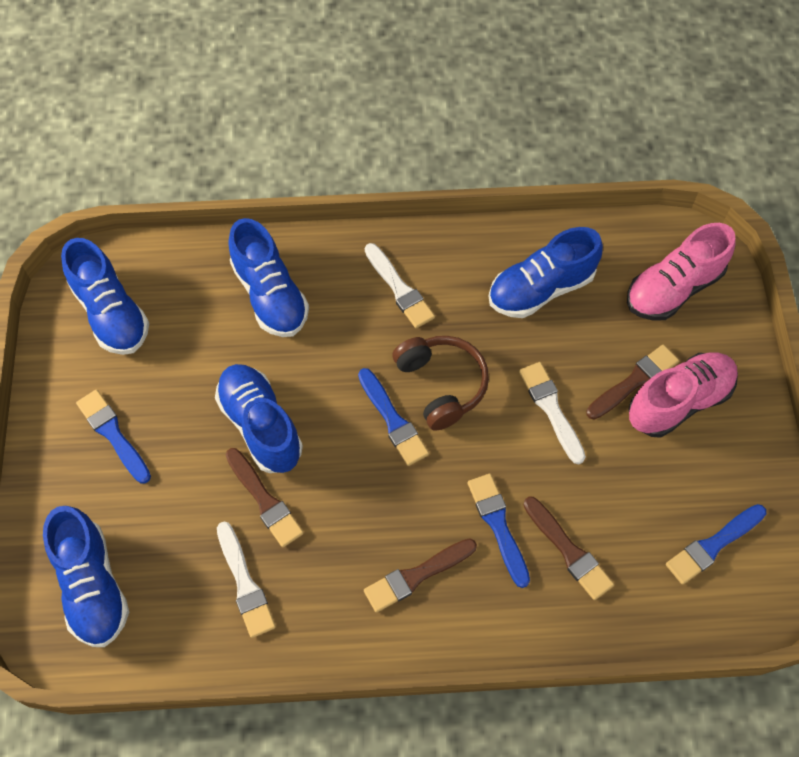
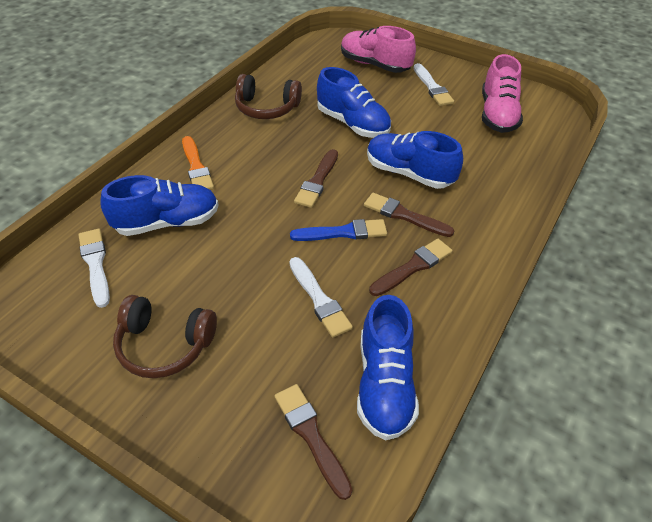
blue brush: [76,390,151,484] [358,368,429,466] [468,474,530,588] [666,504,766,585] = 4 -> [290,219,387,241] = 1
blue shoe: [43,506,129,647] [61,238,149,355] [215,364,303,473] [228,218,309,337] [489,227,603,318] = 5 -> [100,175,219,236] [317,67,391,138] [357,295,419,440] [367,131,463,189] = 4
brown headphones: [392,336,489,431] = 1 -> [113,295,217,378] [235,74,302,119] = 2
orange brush: none = 0 -> [182,136,214,190] = 1

